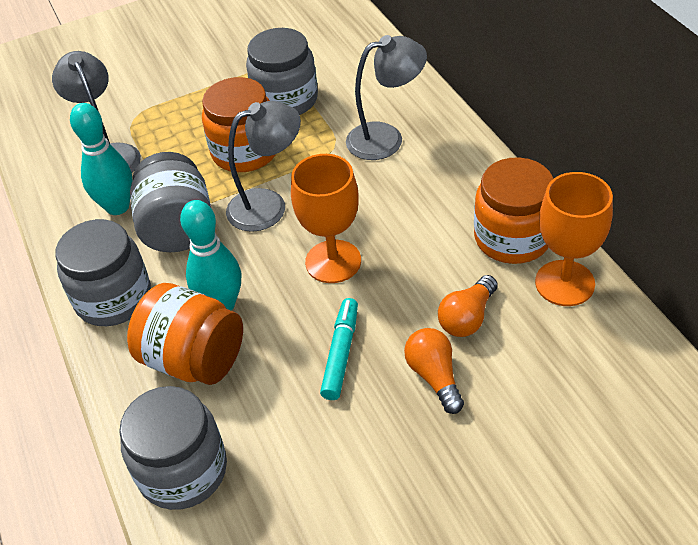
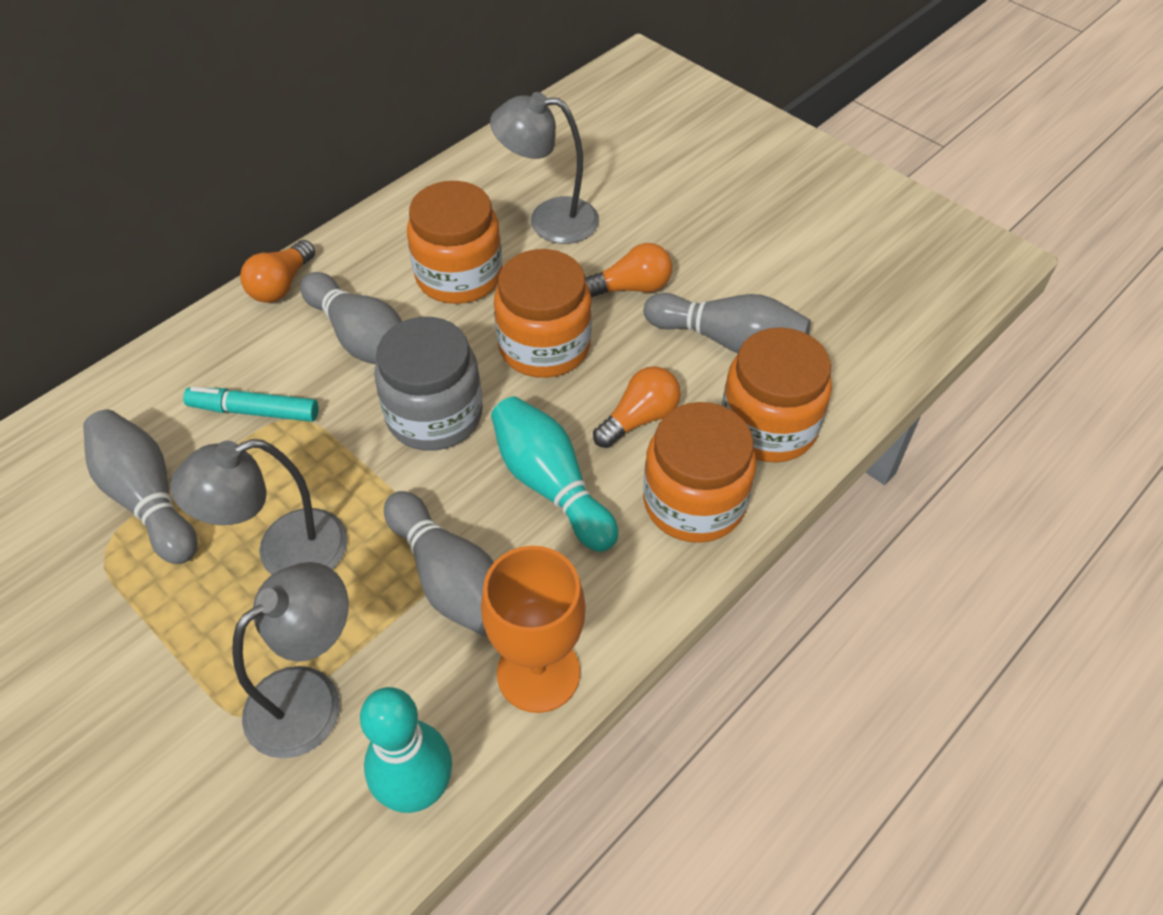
grey bowling pin: none = 0 -> [83,409,197,564] [300,272,402,364] [384,491,494,636] [644,293,811,354] = 4
grey jar: [55,219,151,326] [119,386,227,510] [130,152,212,252] [246,28,318,115] = 4 -> [374,317,483,451] = 1
orange goblet: [291,154,361,283] [535,172,613,306] = 2 -> [481,546,586,713] = 1
orange jar: [127,283,243,385] [202,77,276,172] [474,157,553,264] = 3 -> [407,181,502,304] [494,249,592,378] [643,402,756,543] [722,327,832,462] = 4
orange light bulb: [404,328,464,414] [438,275,497,337] = 2 -> [240,240,315,303] [585,243,672,298] [593,366,681,448] = 3

